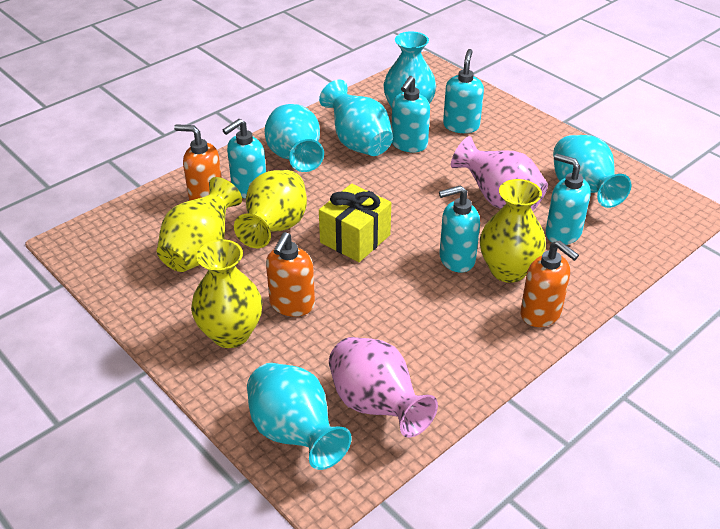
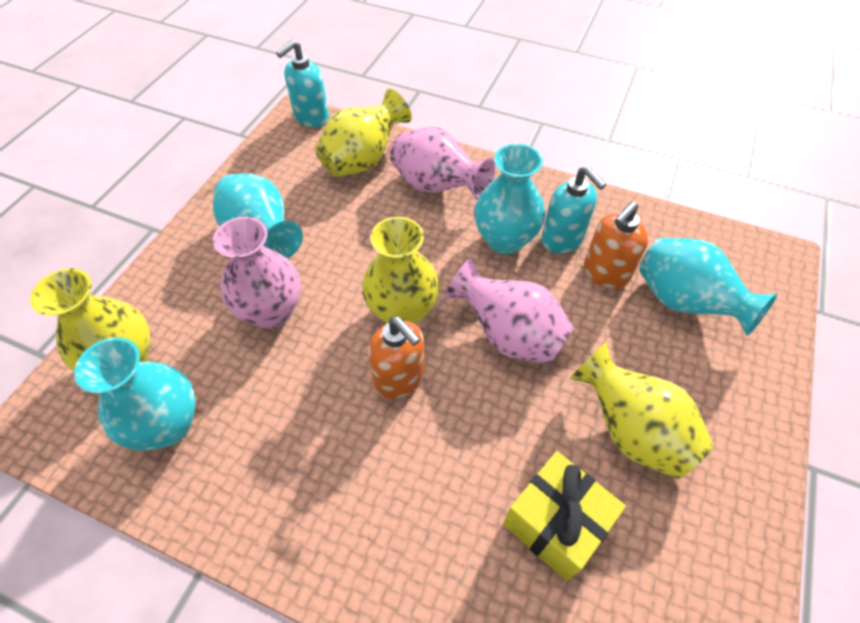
orange soap dispenser: [174,124,222,201] [266,232,315,317] [520,240,579,327] = 3 -> [368,316,424,399] [584,201,649,289] = 2
pink vase: [329,337,438,438] [451,136,548,211] = 2 -> [213,217,301,329] [390,127,495,199] [445,258,574,364] = 3
turquoise soap dispenser: [223,119,266,199] [391,76,430,152] [439,185,480,273] [443,49,484,133] [545,154,591,245] = 5 -> [276,40,329,127] [541,166,606,254] = 2
turquoise vase: [247,363,352,470] [265,104,324,172] [319,79,393,156] [383,31,436,108] [553,135,632,208] = 5 -> [74,337,196,451] [213,173,303,259] [474,143,545,254] [639,238,777,336] = 4

